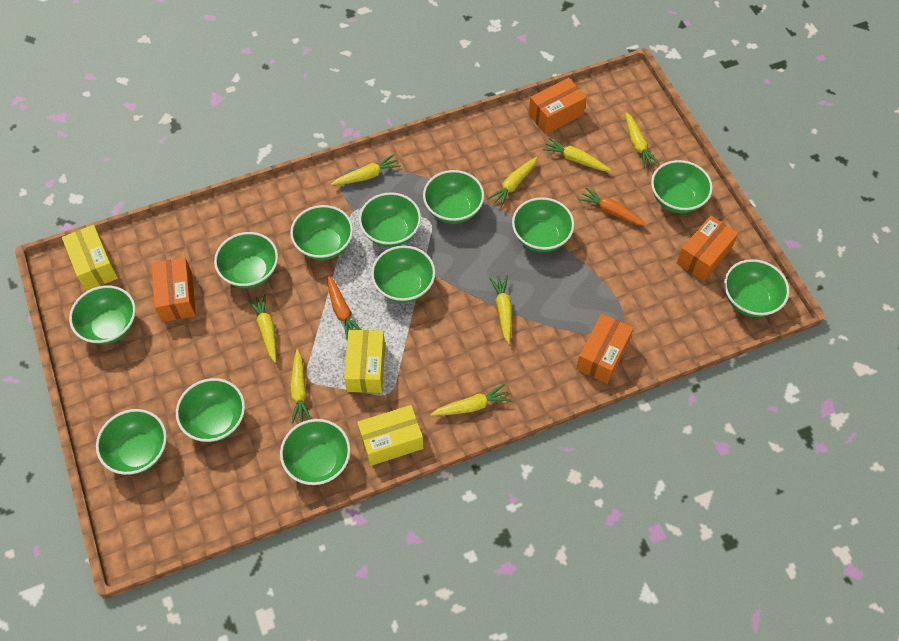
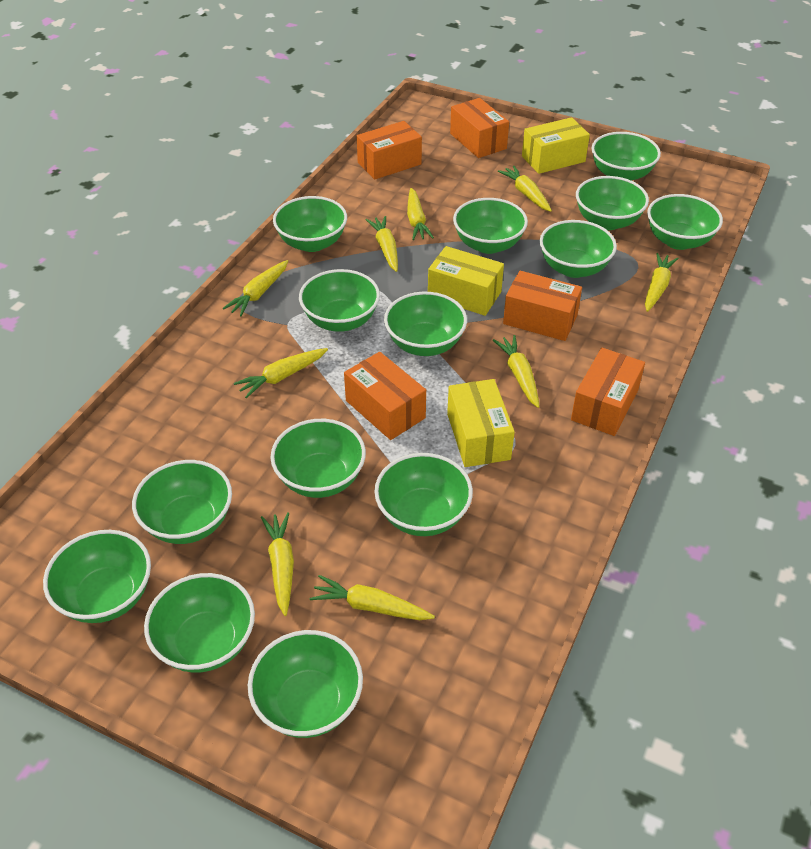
green bowl: [69,286,136,345] [96,409,167,475] [176,378,245,442] [214,232,278,288] [280,419,351,485] [290,205,353,260] [359,192,421,247] [371,246,435,303] [423,170,484,224] [512,197,574,252] [651,160,713,213] [724,259,789,317] = 12 -> [43,530,151,623] [132,460,232,544] [144,573,255,673] [248,630,363,738] [270,419,366,498] [273,196,347,252] [299,269,380,332] [374,453,473,536] [384,292,467,356] [453,198,528,254] [540,220,617,278] [576,176,649,230] [592,132,661,181] [647,194,723,250] = 14
orange box: [151,257,196,322] [529,78,587,134] [576,314,633,384] [676,215,738,281] = 4 -> [344,352,426,440] [357,121,422,180] [450,98,509,158] [503,271,582,341] [571,348,645,436] = 5
orange carrot: [327,275,361,340] [578,187,647,226] = 2 -> none = 0
yellow carrot: [248,294,277,363] [290,349,311,424] [331,154,401,185] [430,384,511,416] [487,157,537,208] [489,275,512,344] [542,138,611,171] [625,112,659,168] = 8 -> [223,260,288,316] [234,348,328,398] [261,512,294,616] [310,575,435,620] [366,216,398,272] [407,188,434,240] [493,335,539,408] [498,165,552,212] [645,253,679,312] = 9

